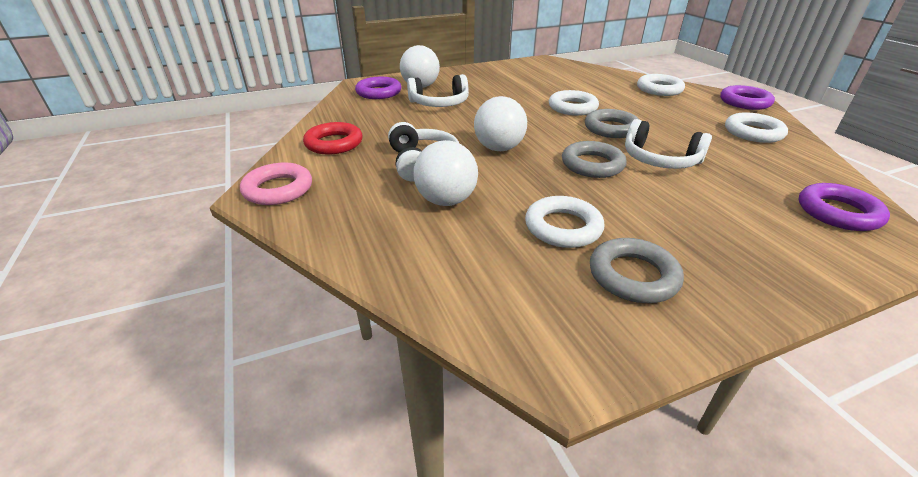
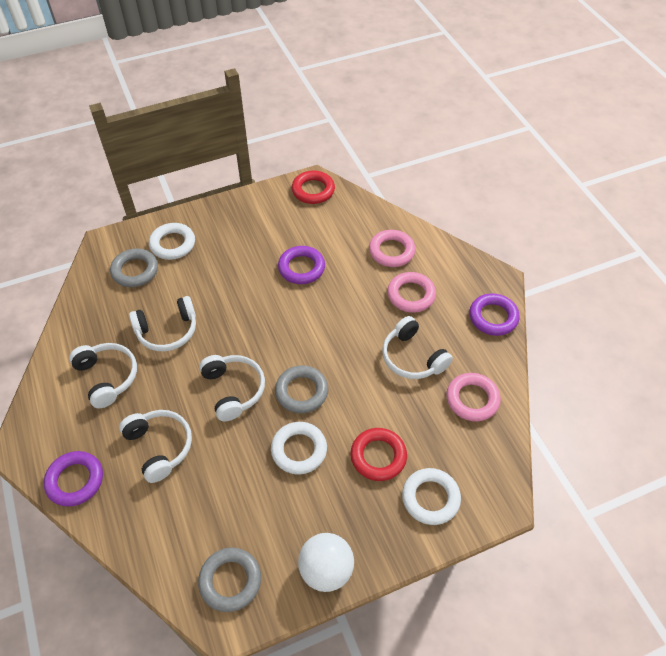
pink ring: [240,163,312,205] = 1 -> [369,230,415,267] [387,272,436,313] [446,373,501,421] = 3
red ring: [303,122,362,154] = 1 -> [292,171,335,204] [351,428,407,481] = 2
white ball: [400,45,440,88] [413,140,478,206] [474,96,527,151] = 3 -> [298,533,354,592] = 1
white headphones: [388,122,459,181] [407,74,469,107] [625,119,712,169] = 3 -> [69,343,137,408] [119,410,192,483] [129,296,196,351] [199,355,265,421] [382,316,453,379] = 5
white ring: [525,196,604,248] [549,90,599,116] [637,74,685,96] [725,112,788,143] = 4 -> [149,223,195,260] [271,422,327,474] [402,468,461,525] = 3

